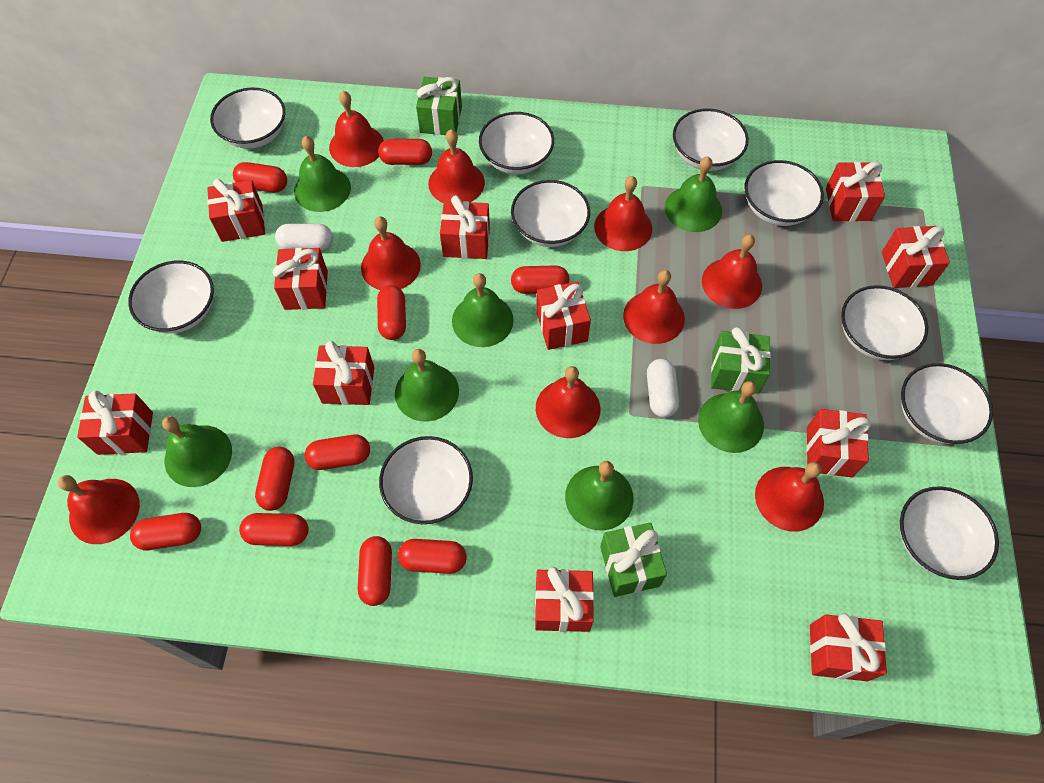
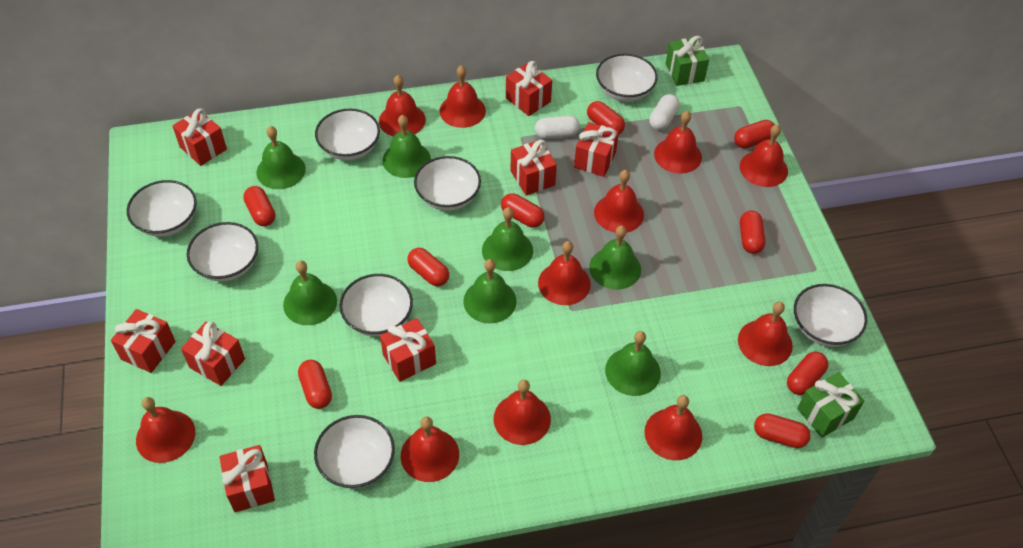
green gift: [416,77,462,135] [600,522,667,597] [711,327,771,394] = 3 -> [666,36,709,86] [797,372,864,438] = 2
red bell: [58,475,140,544] [329,91,384,167] [361,216,421,290] [428,129,485,203] [536,366,600,438] [594,176,652,251] [623,270,685,344] [702,234,762,309] [755,462,824,532] = 9 -> [136,397,195,463] [379,75,426,137] [400,416,459,482] [439,65,486,128] [494,380,551,445] [538,241,591,305] [594,170,644,233] [644,395,702,460] [654,111,702,174] [738,302,793,366] [740,124,788,187] = 11
red capsule: [130,513,201,550] [233,162,287,192] [239,513,309,546] [255,447,294,511] [305,435,370,470] [358,536,392,606] [377,285,406,340] [378,139,432,165] [398,539,467,574] [511,265,569,294] = 10 -> [243,186,275,226] [298,360,332,409] [407,248,449,286] [501,193,545,228] [587,101,625,134] [734,120,775,148] [740,210,766,254] [754,413,811,448] [787,352,828,395] = 9
red gift: [77,391,153,455] [207,179,265,242] [273,248,328,310] [313,341,374,405] [440,196,490,259] [535,567,594,632] [536,282,591,350] [806,409,871,478] [810,613,887,681] [826,162,885,222] [882,226,950,288] = 11 -> [111,309,176,373] [173,108,227,166] [181,321,245,386] [219,445,275,512] [380,318,436,382] [506,61,552,116] [510,140,557,196] [574,122,619,177] = 8
white bowl: [128,261,214,333] [210,88,285,149] [379,436,473,524] [479,112,554,174] [511,180,590,247] [673,108,749,171] [745,160,824,226] [841,285,928,360] [900,486,999,580] [901,363,993,444] = 10 -> [127,180,197,237] [187,222,258,281] [314,415,395,488] [315,109,380,160] [339,274,413,336] [414,156,481,211] [596,53,658,102] [794,284,867,347] = 8

